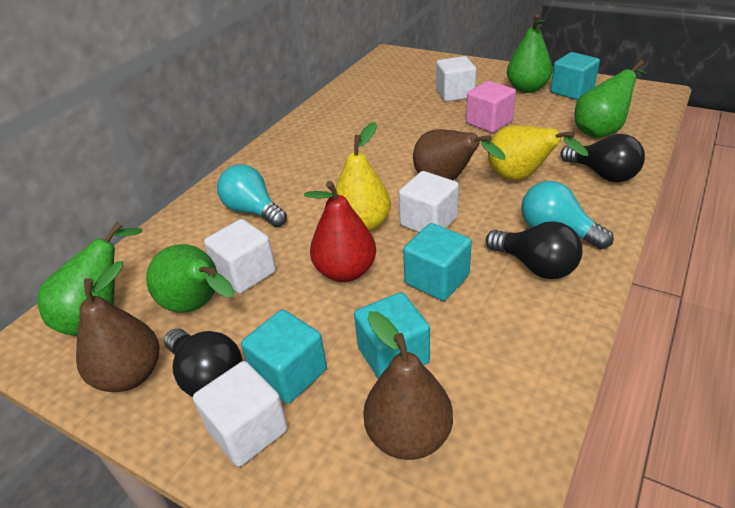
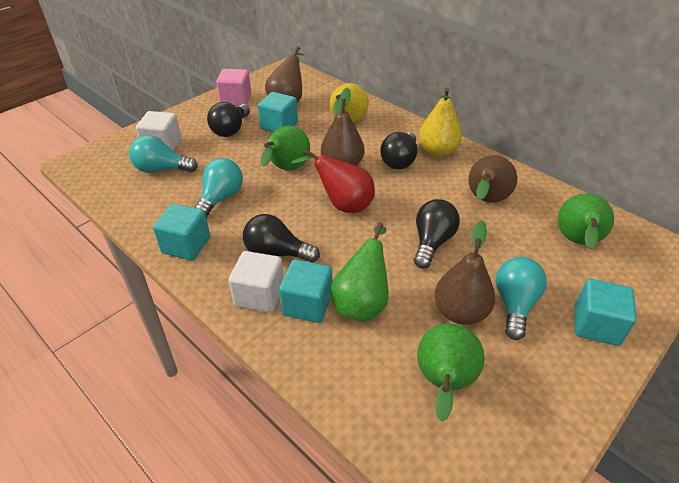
black light bulb: [164,328,242,397] [486,221,583,279] [560,134,645,182] = 3 -> [207,102,250,137] [243,214,320,263] [380,132,417,169] [414,199,460,269] = 4
brown pear: [76,261,160,392] [363,311,453,460] [413,129,505,180] = 3 -> [265,46,304,102] [321,88,364,166] [435,220,495,325] [468,155,517,203] = 4
turquoise light bulb: [217,164,287,227] [521,181,614,249] = 2 -> [129,135,198,173] [195,158,243,218] [496,257,547,340] = 3
white cube: [193,361,288,467] [204,219,276,294] [399,171,459,232] [436,56,476,102] = 4 -> [136,111,182,151] [229,251,284,313] = 2

